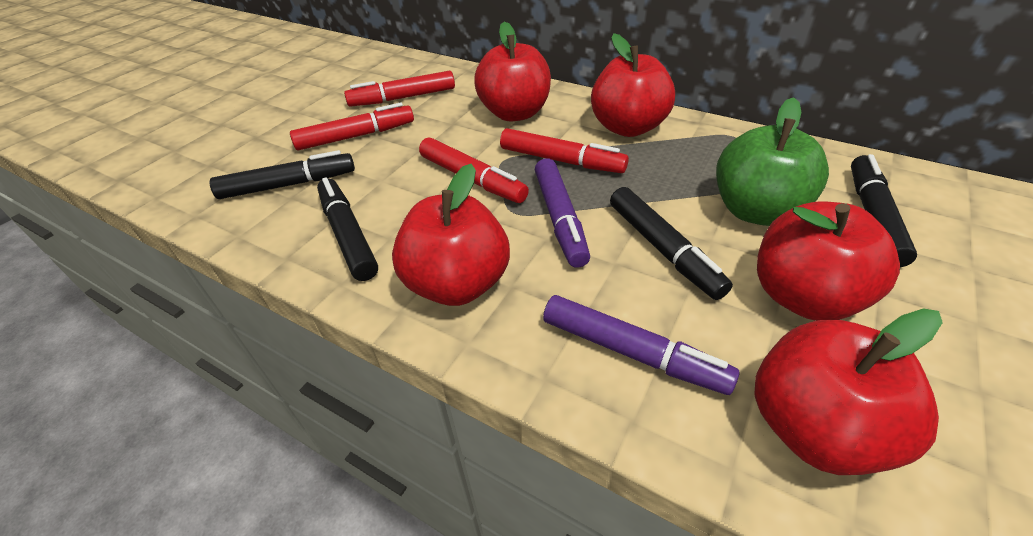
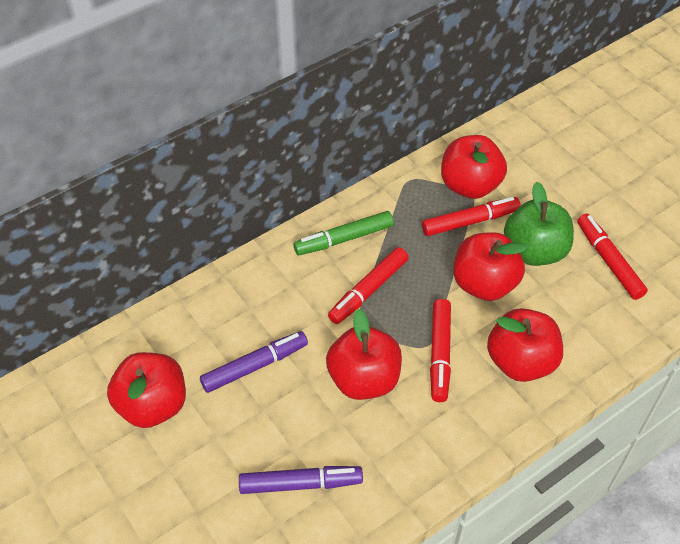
black marker: [210,150,355,199] [317,177,378,281] [610,187,733,300] [851,154,917,267] = 4 -> none = 0
green marker: none = 0 -> [294,211,394,255] = 1

